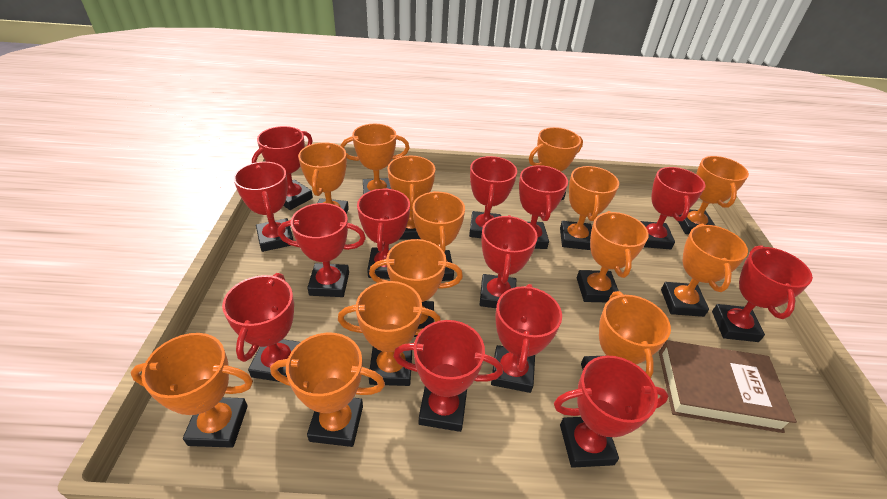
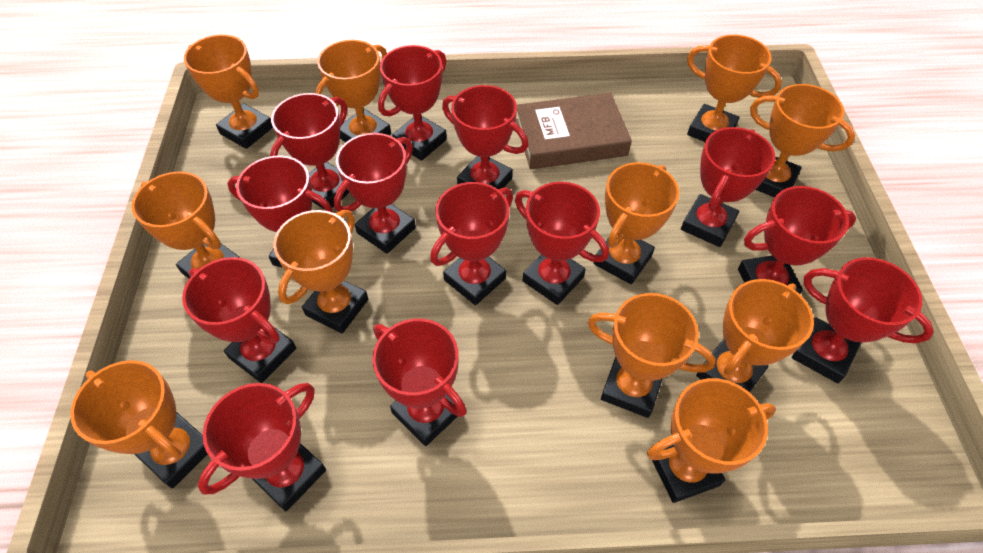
orange trophy: [130,333,253,448] [270,333,385,447] [298,142,349,214] [338,281,441,386] [341,124,409,195] [369,239,463,337] [387,156,435,240] [413,191,465,281] [529,127,583,200] [560,166,619,250] [577,211,649,302] [581,291,671,378] [661,224,748,317] [678,156,749,234] = 14 -> [70,360,208,488] [131,171,240,279] [184,35,273,149] [273,210,368,333] [315,40,391,142] [587,293,716,418] [593,162,679,284] [647,378,776,503] [687,35,782,142] [696,279,814,393] [750,84,855,198] = 11

